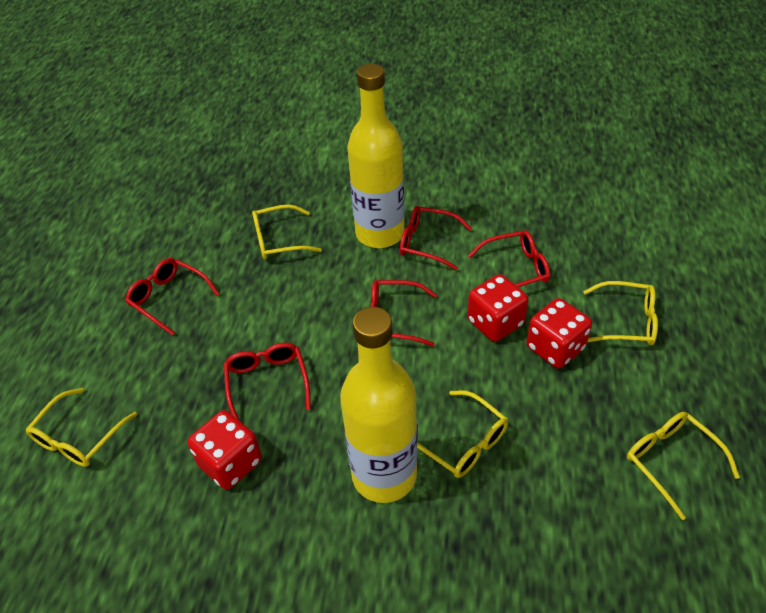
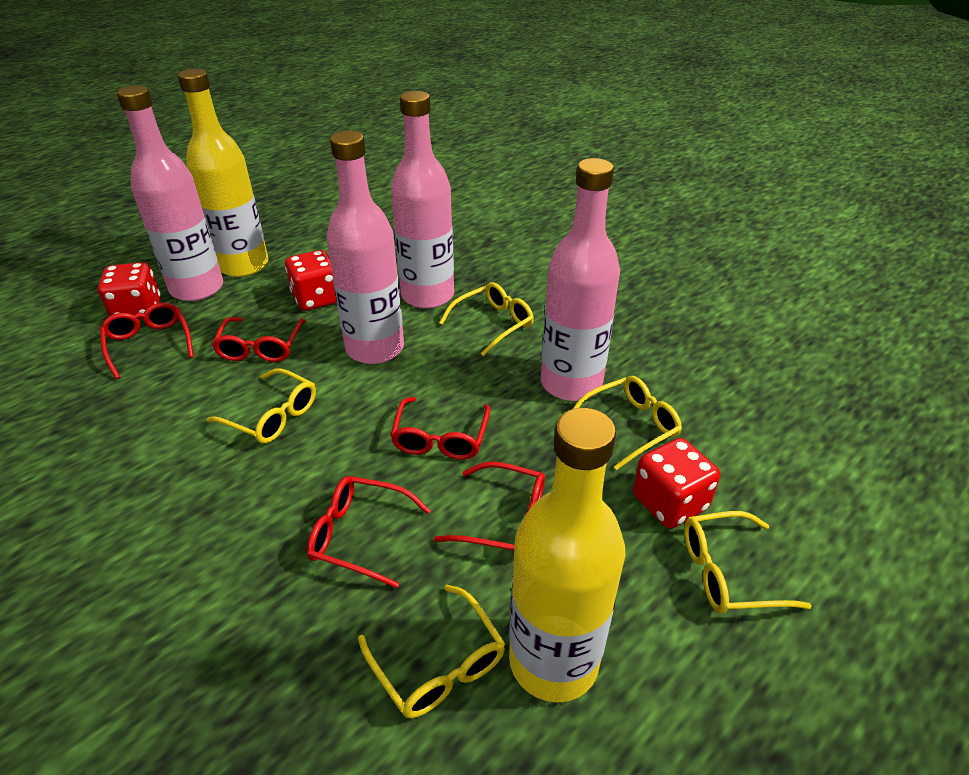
pink bottle: none = 0 -> [117,85,223,301] [326,131,404,364] [391,91,454,309] [541,158,620,401] = 4

